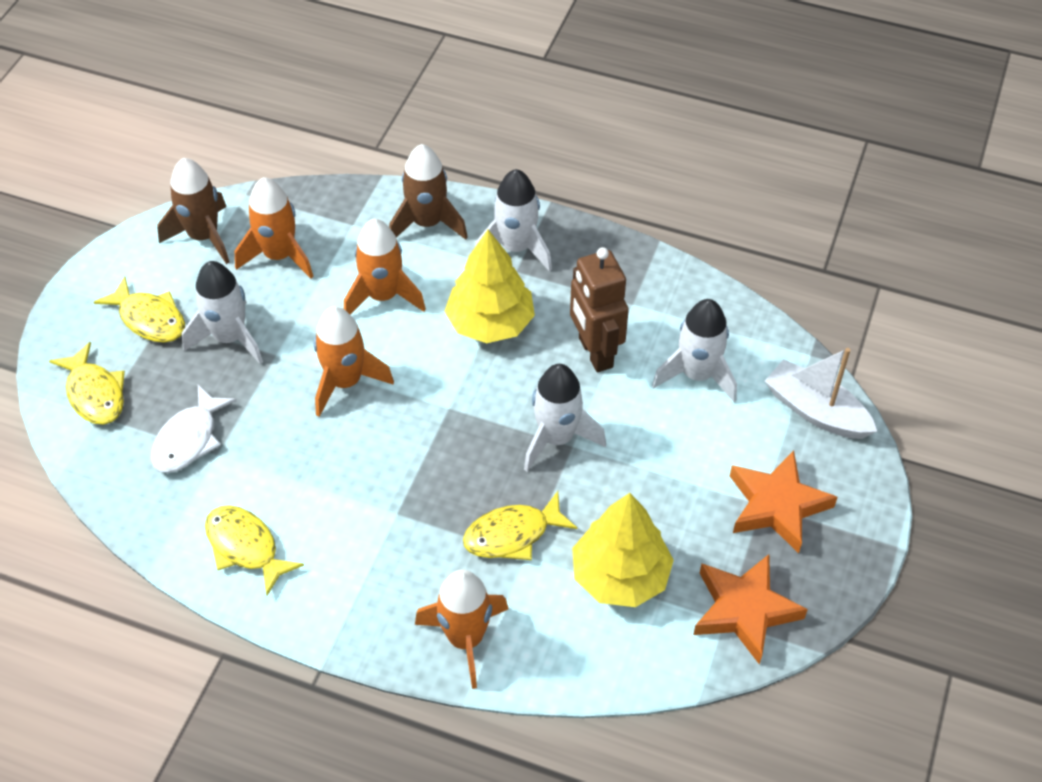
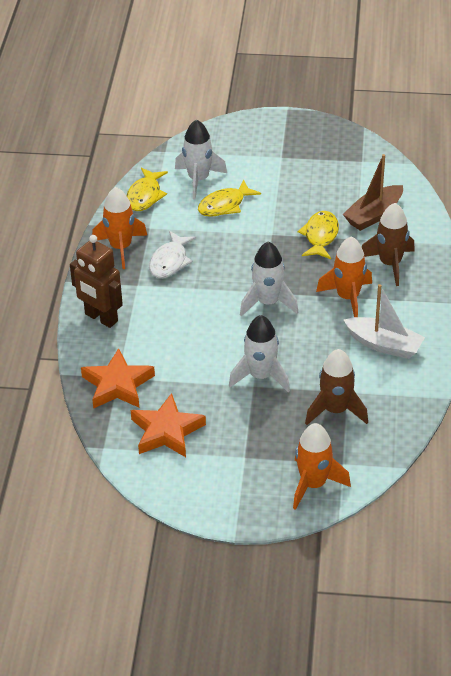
brown boat: none = 0 -> [343,154,403,231] = 1
orange rocket: [235,177,314,279] [314,306,394,417] [344,219,426,315] [415,570,508,689] = 4 -> [92,187,147,269] [293,423,351,510] [316,236,372,317] = 3
white rocket: [182,261,263,364] [475,169,552,272] [524,364,606,472] [652,299,737,402] = 4 -> [175,119,227,199] [229,315,290,392] [240,242,298,316] = 3
yellow fish: [49,342,125,425] [94,276,185,342] [205,505,304,596] [463,491,577,560] = 4 -> [126,167,168,211] [198,179,261,217] [298,211,339,259] = 3
yellow tree: [445,230,535,343] [572,493,674,607] = 2 -> none = 0

